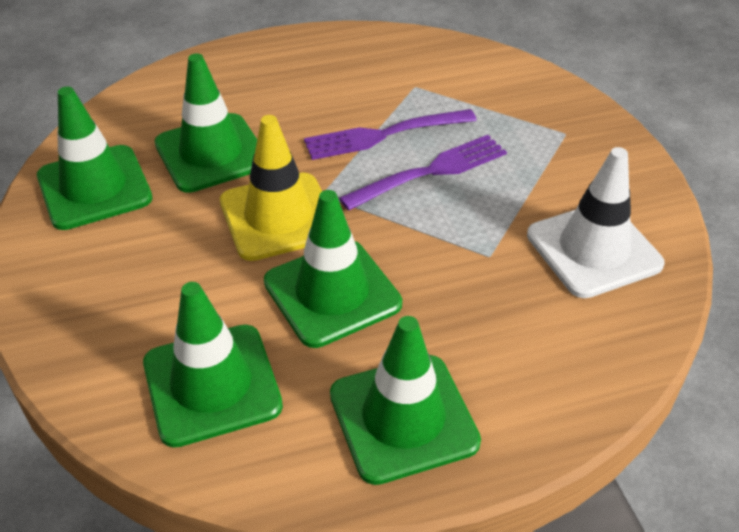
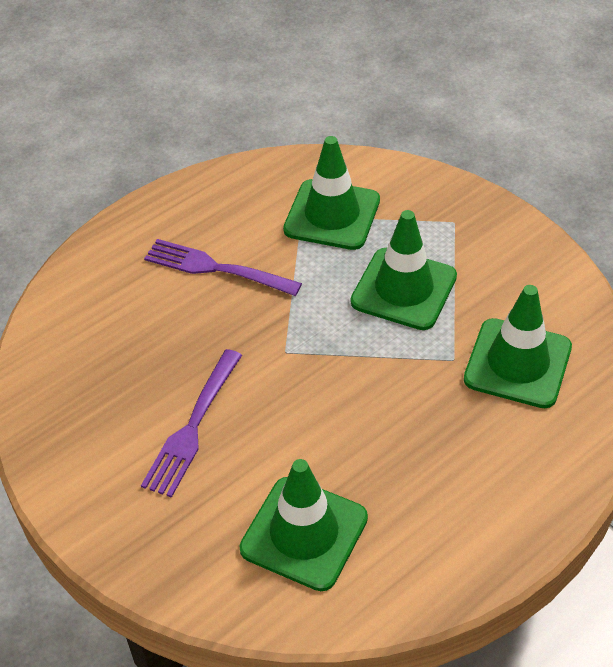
green traffic cone: [37,87,153,230] [143,282,283,448] [154,53,257,193] [264,190,402,348] [330,316,481,485] = 5 -> [239,459,368,591] [283,136,380,250] [351,210,457,330] [464,285,572,408] = 4
white traffic cone: [527,147,665,298] = 1 -> none = 0
yellow traffic cone: [220,115,322,261] = 1 -> none = 0

